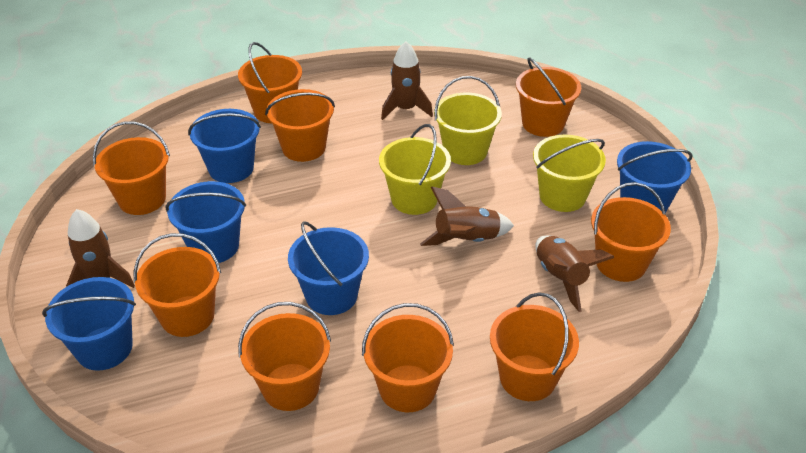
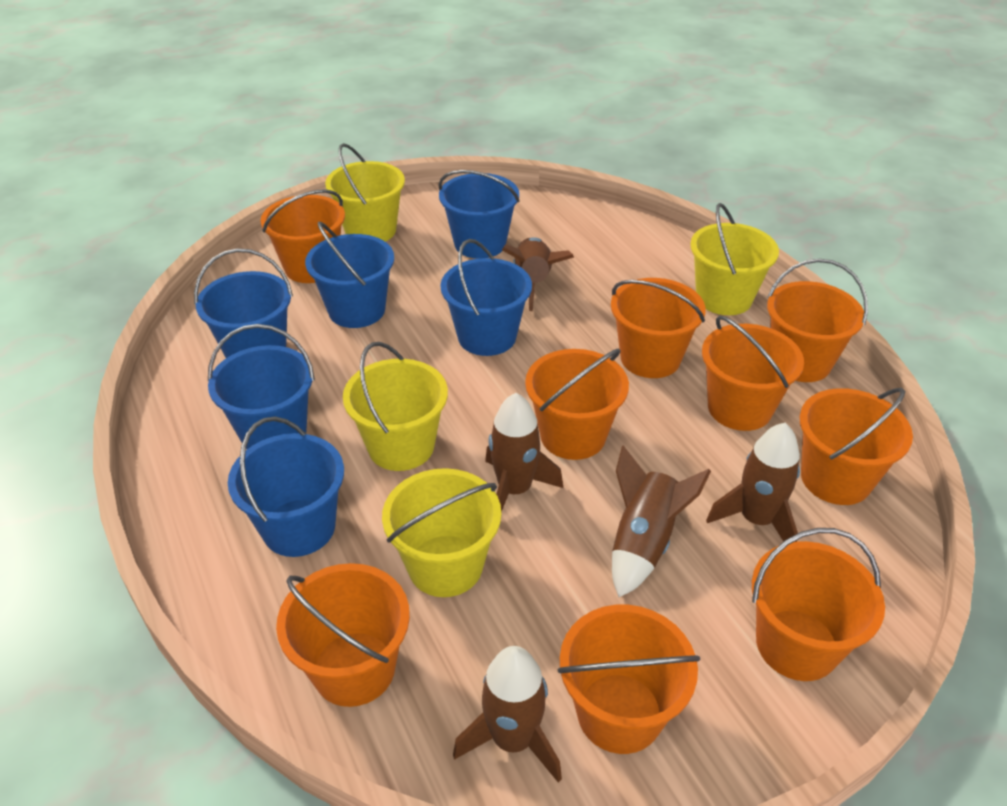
blue bucket: [42,277,136,371] [165,181,246,263] [188,109,261,183] [288,221,369,315] [617,141,692,213] = 5 -> [194,249,293,358] [208,324,315,449] [228,417,344,557] [305,222,394,328] [438,170,520,259] [440,239,532,356] = 6
brown rocket: [66,209,135,288] [381,41,433,120] [420,187,514,246] [536,235,614,312] = 4 -> [453,646,562,783] [485,393,563,512] [502,237,574,311] [612,445,711,597] [706,423,800,542] = 5
yellow bucket: [379,124,451,215] [434,76,502,165] [533,135,606,212] = 3 -> [325,143,405,242] [343,342,448,471] [382,468,501,597] [690,203,779,315] = 4

